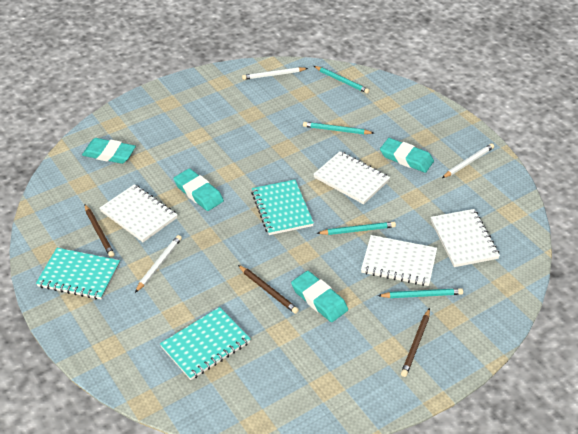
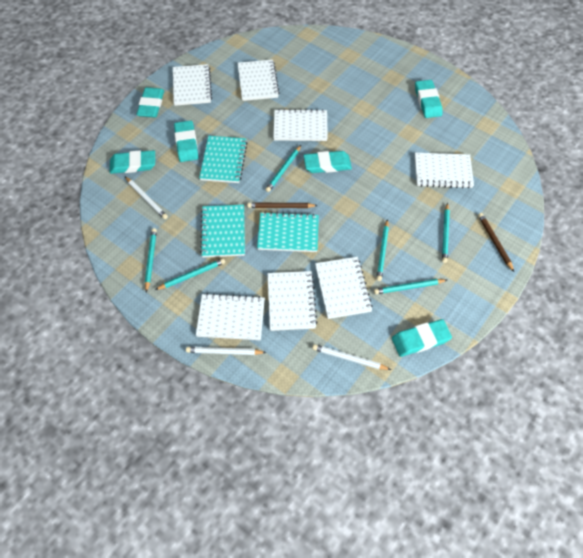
brown pencil: [85,205,115,258] [238,265,299,314] [401,308,430,377] = 3 -> [247,203,318,208] [478,213,514,272] = 2
turquoise eraser: [82,138,136,164] [173,168,224,211] [291,271,348,322] [380,138,434,173] = 4 -> [110,150,155,174] [137,87,164,118] [174,121,199,162] [304,151,352,173] [392,319,452,357] [415,80,442,118] = 6
turquoise pencil: [303,122,373,134] [314,66,370,94] [316,222,396,235] [378,288,463,298] = 4 -> [145,228,157,293] [155,258,225,290] [265,145,301,192] [374,279,447,294] [376,219,389,281] [442,203,450,263] = 6
white notebook: [100,184,178,242] [313,151,390,204] [361,235,437,286] [430,209,500,267] = 4 -> [173,64,212,106] [196,293,265,340] [238,60,280,101] [267,271,318,331] [273,109,328,141] [315,257,373,319] [415,153,474,188] = 7

